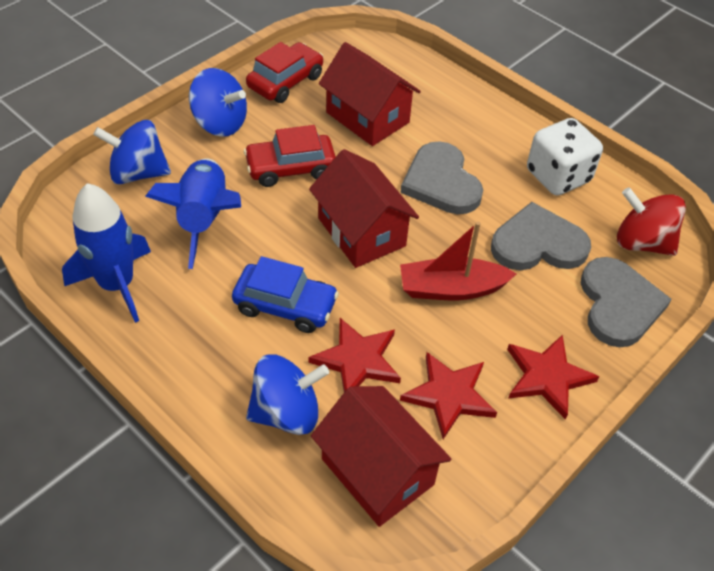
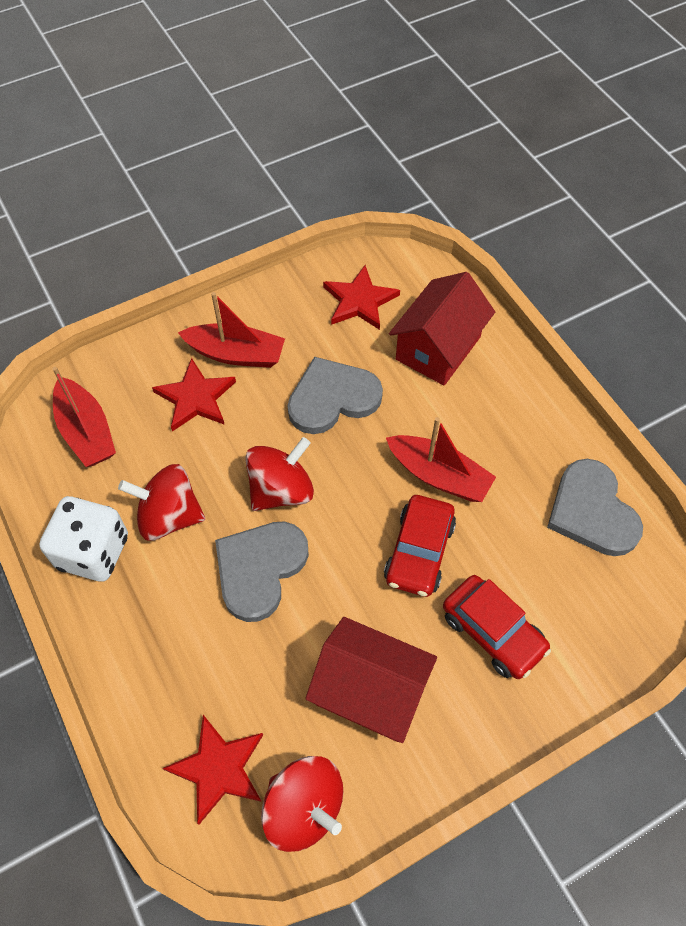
blue car: [232,256,339,333] = 1 -> none = 0
blue rocket: [62,183,151,323] [145,158,241,269] = 2 -> none = 0
blue spinning top: [93,120,171,184] [189,68,247,137] [246,354,329,435] = 3 -> none = 0
red boat: [400,222,517,300] = 1 -> [53,367,116,467] [178,292,285,368] [386,417,496,502] = 3
red house: [309,149,419,268] [311,386,451,527] [319,42,421,146] = 3 -> [305,617,437,743] [389,272,495,386] = 2
red spinning top: [617,187,686,256] = 1 -> [118,464,205,541] [245,437,314,511] [261,756,343,852] = 3

